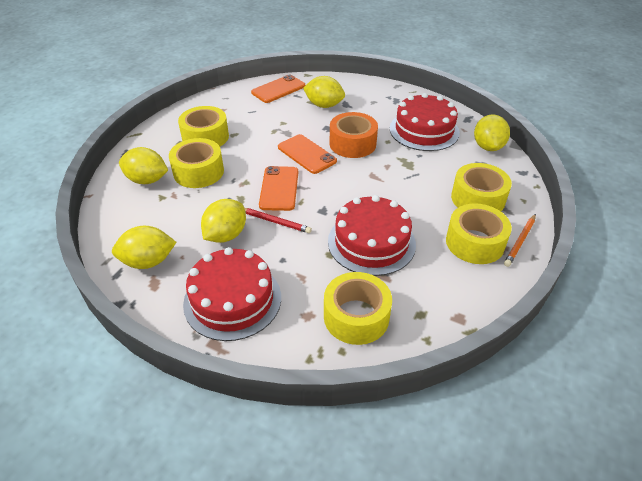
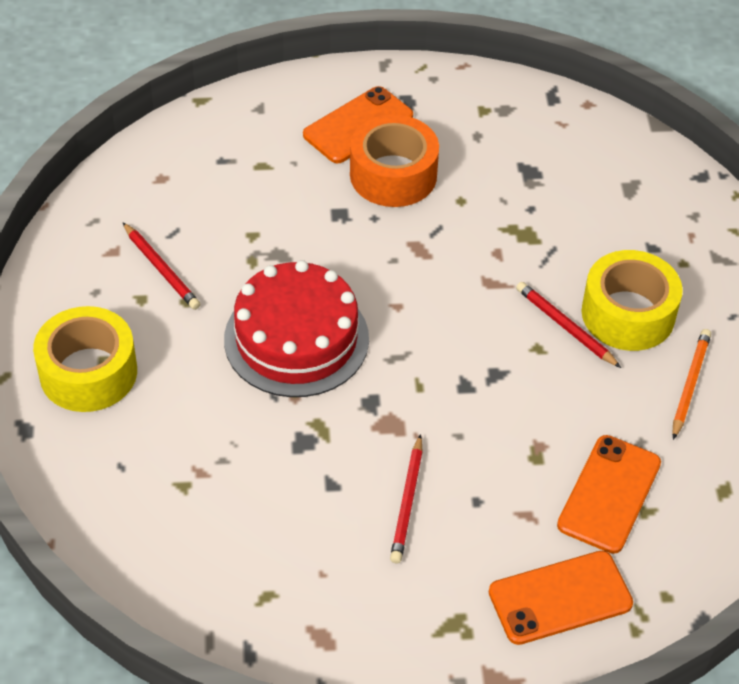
red cake: [183,247,281,341] [328,195,416,276] [390,93,460,151] = 3 -> [224,260,369,397] = 1
red pencil: [245,208,312,233] = 1 -> [123,222,200,310] [390,434,423,563] [516,282,621,368] = 3
yellow lemon: [112,226,176,269] [119,147,168,184] [201,199,246,243] [303,76,345,108] [474,114,510,151] = 5 -> none = 0
yellow tape: [169,138,224,188] [178,106,229,146] [324,272,392,345] [446,203,512,264] [451,163,512,211] = 5 -> [33,306,137,412] [581,250,683,351] = 2

